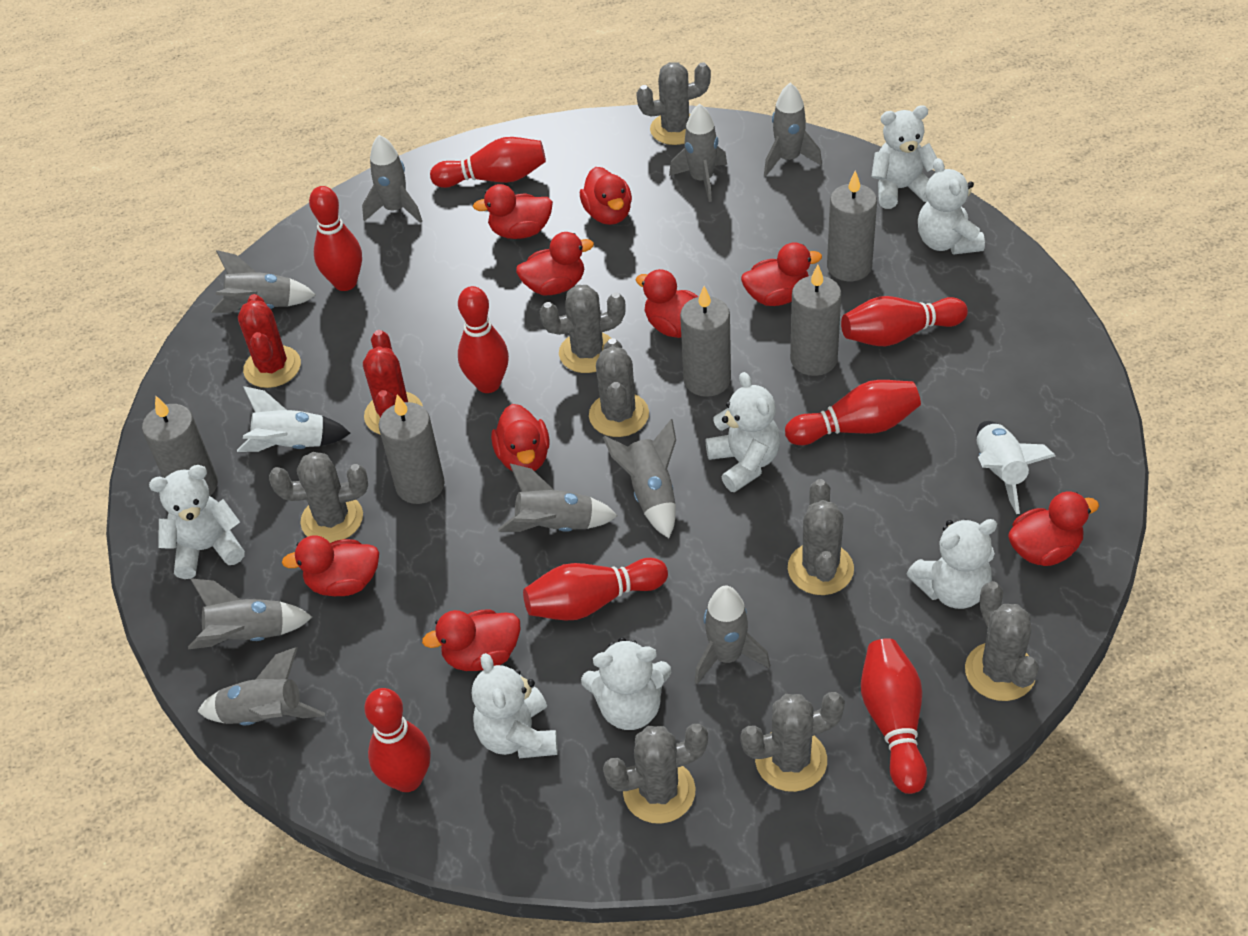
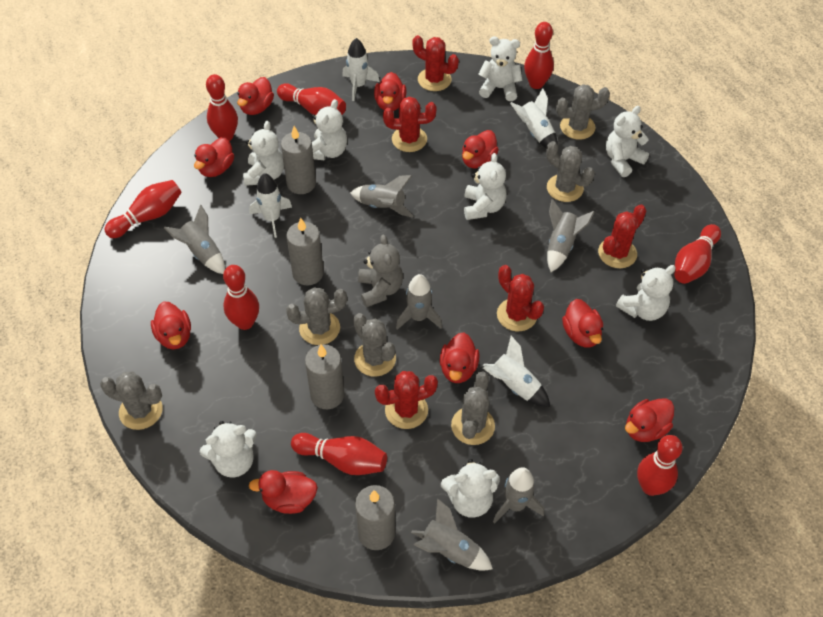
grey cactus: [269,452,368,543] [540,285,626,373] [589,338,649,437] [603,724,708,824] [636,62,711,145] [740,692,845,792] [788,479,854,595] [965,581,1039,701] = 8 -> [100,371,163,430] [286,287,347,345] [353,313,396,377] [451,371,495,445] [546,141,595,202] [556,84,610,140] = 6
grey candle: [142,396,218,496] [379,394,445,504] [680,286,731,397] [790,265,841,376] [827,170,877,281] = 5 -> [281,126,316,194] [286,218,324,285] [305,345,345,409] [355,485,395,550] = 4
grey rocket: [188,578,312,649] [197,647,325,726] [211,250,316,313] [362,135,422,223] [498,463,618,532] [603,419,676,538] [669,103,727,202] [694,585,770,684] [764,83,822,176] = 9 -> [164,205,225,274] [350,175,414,218] [396,274,442,330] [411,498,493,571] [493,467,544,524] [547,199,594,272] = 6
grey teddy bear: none = 0 -> [358,235,403,307] = 1
red cactus: [238,294,301,388] [363,330,423,435] = 2 -> [375,371,438,429] [383,97,436,152] [412,35,459,91] [497,265,544,331] [598,205,646,268] = 5
white rocket: [237,386,351,452] [976,421,1056,514] = 2 -> [250,173,292,238] [342,38,380,101] [483,336,550,407] [510,88,558,149] = 4
white teddy bear: [149,465,245,579] [472,653,558,758] [581,637,671,730] [706,372,780,492] [871,105,937,209] [907,519,997,609] [918,158,985,255] = 7 -> [200,421,257,478] [243,121,284,186] [312,99,347,160] [441,459,500,518] [464,153,507,220] [478,37,522,101] [606,106,649,177] [616,265,676,321] = 8

